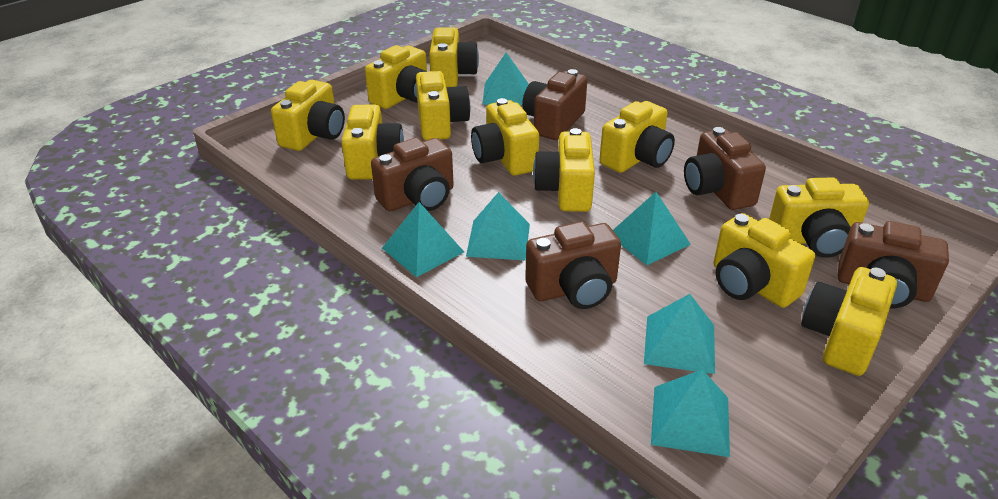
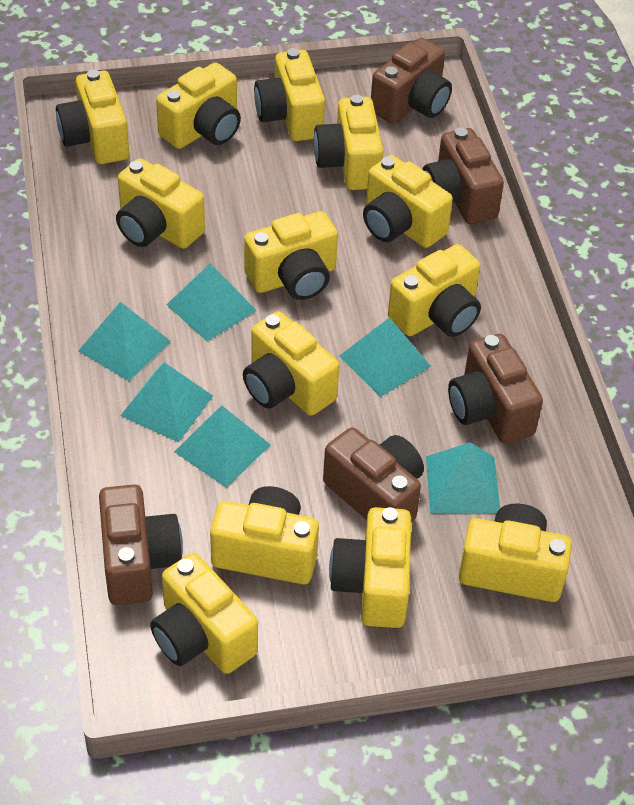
yellow camera: [271,80,345,151] [341,105,404,179] [365,45,427,109] [416,71,470,140] [429,28,479,87] [471,98,539,176] [533,128,595,212] [600,101,675,173] [714,213,815,308] [769,177,869,258] [801,267,897,376] = 11 -> [56,69,129,164] [116,158,205,249] [150,553,258,674] [156,62,241,149] [210,486,319,584] [243,311,340,416] [244,211,338,300] [254,48,325,141] [313,95,383,190] [329,507,411,628] [363,155,453,248] [388,244,481,337] [459,504,572,602] = 13

